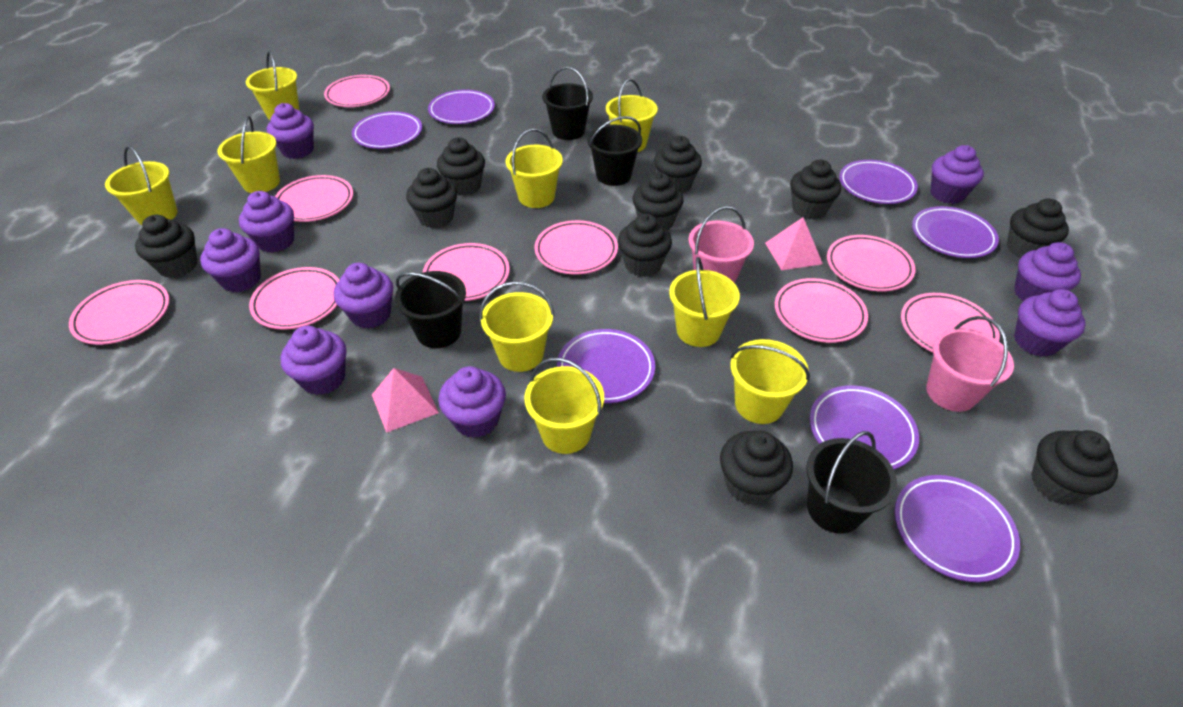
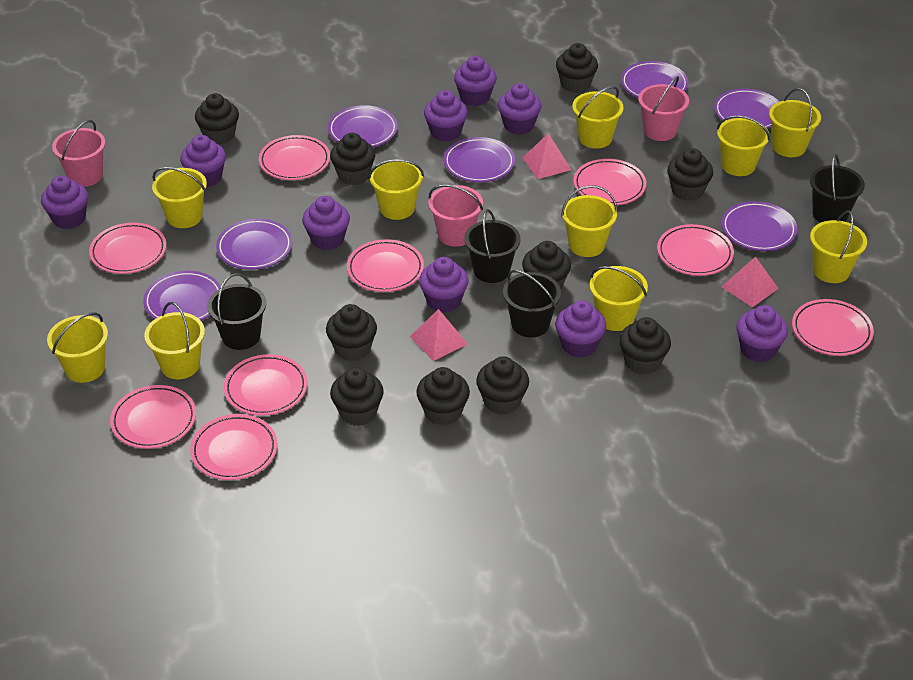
pink bucket: [689,206,754,283] [926,316,1014,412] = 2 -> [52,120,106,187] [428,185,483,247] [638,76,689,141] = 3
pink pyramid: [372,368,439,433] [765,217,823,270] = 2 -> [410,309,468,361] [522,133,571,179] [721,256,779,307] = 3
yellow bucket: [105,146,178,225] [217,116,280,193] [246,51,300,120] [479,281,555,372] [506,129,563,208] [524,358,604,454] [606,79,658,152] [669,257,740,347] [730,339,810,424] = 9 -> [47,312,108,383] [144,302,205,379] [152,167,207,228] [368,159,424,220] [561,185,618,257] [572,86,623,148] [590,266,648,331] [717,115,770,176] [769,88,821,157] [810,211,867,283] = 10

